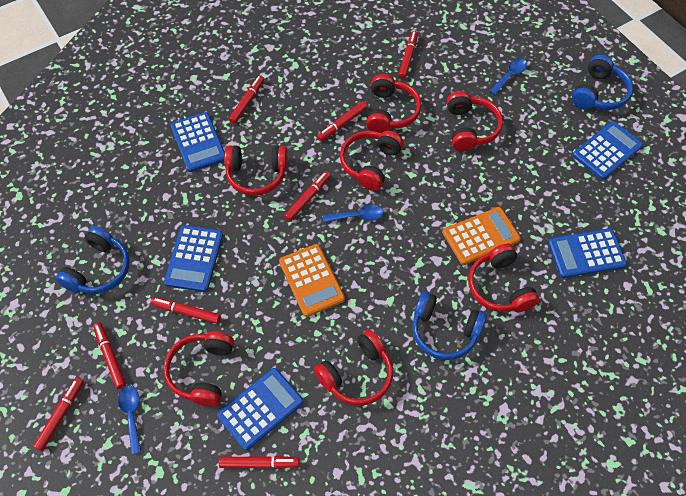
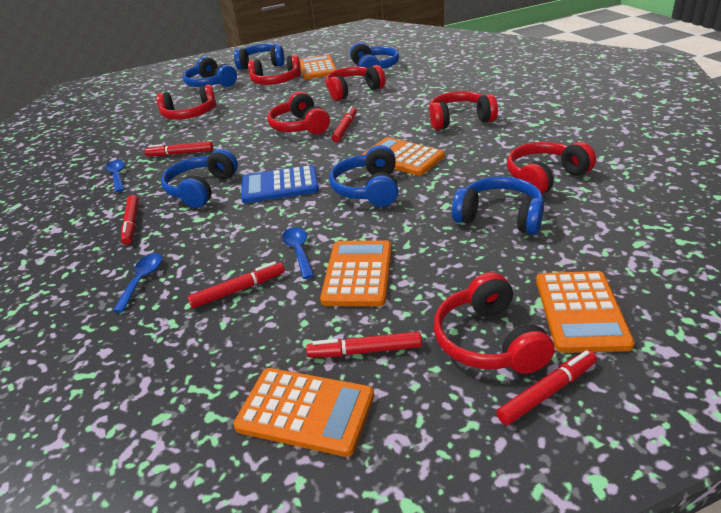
blue calculator: [164,225,223,292] [171,112,225,172] [217,368,303,450] [548,229,627,278] [573,121,643,180] = 5 -> [241,165,319,203] = 1
blue headphones: [56,226,130,294] [412,292,487,360] [572,55,633,110] = 3 -> [161,149,238,208] [183,56,237,87] [234,44,285,70] [329,145,398,207] [350,42,399,77] [452,176,544,235] = 6
orange calculator: [279,244,345,317] [443,207,521,265] = 2 -> [233,368,374,457] [299,55,337,79] [320,240,392,306] [362,137,445,176] [536,271,635,353] = 5
red marker: [33,378,84,451] [93,322,126,389] [150,297,221,324] [219,456,299,469] [229,75,264,124] [284,171,331,221] [317,101,367,141] [398,31,418,79] = 8 -> [121,195,139,245] [145,141,213,156] [188,261,285,308] [306,331,422,358] [332,106,357,142] [496,350,597,425] = 6

